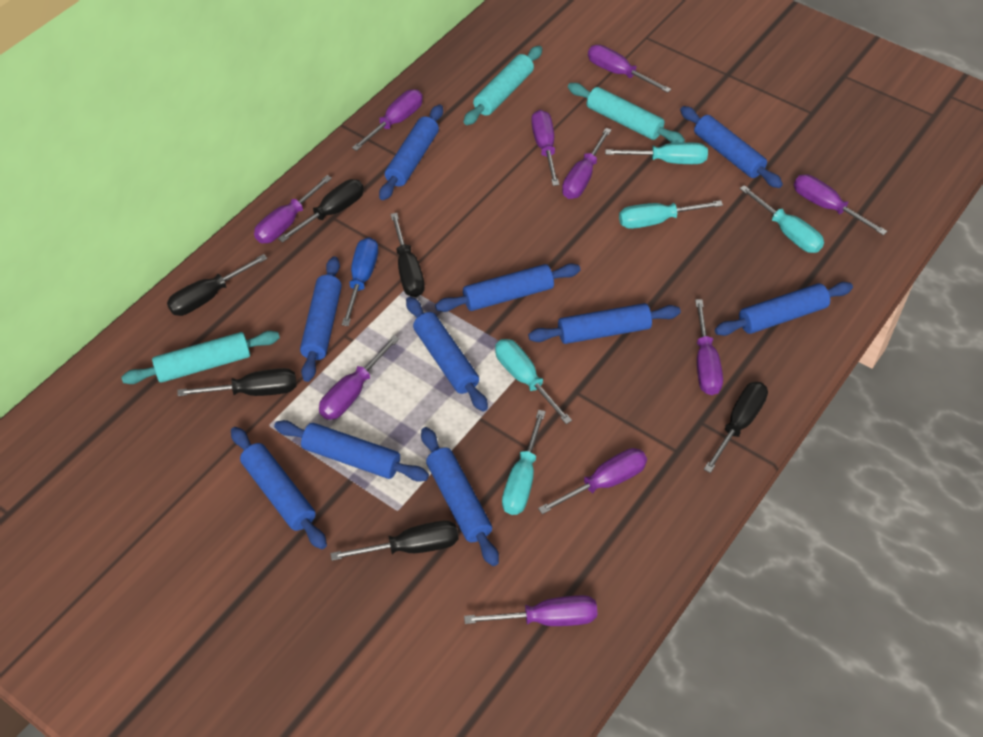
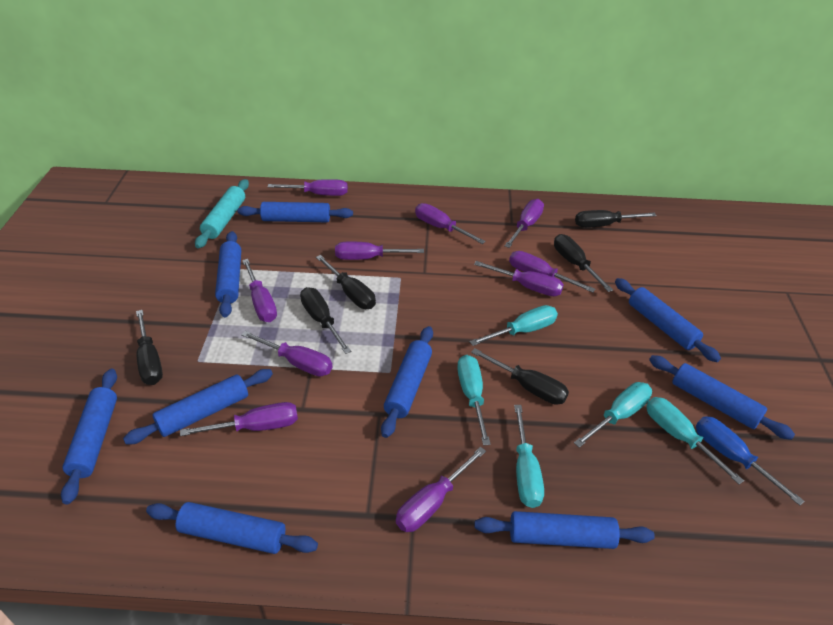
blue rolling pin: [231,427,327,549] [274,420,429,482] [300,256,342,382] [379,104,443,200] [406,297,488,411] [421,427,499,566] [435,263,581,312] [528,303,681,344] [680,106,783,188] [715,282,853,336] = 10 -> [61,369,117,504] [123,369,273,444] [146,502,318,554] [215,231,241,318] [237,202,353,222] [381,326,433,438] [475,511,655,549] [615,278,721,362] [649,355,795,440] = 9
turquoise rolling pin: [121,331,280,384] [463,46,542,125] [568,83,685,143] = 3 -> [195,179,249,248] = 1

